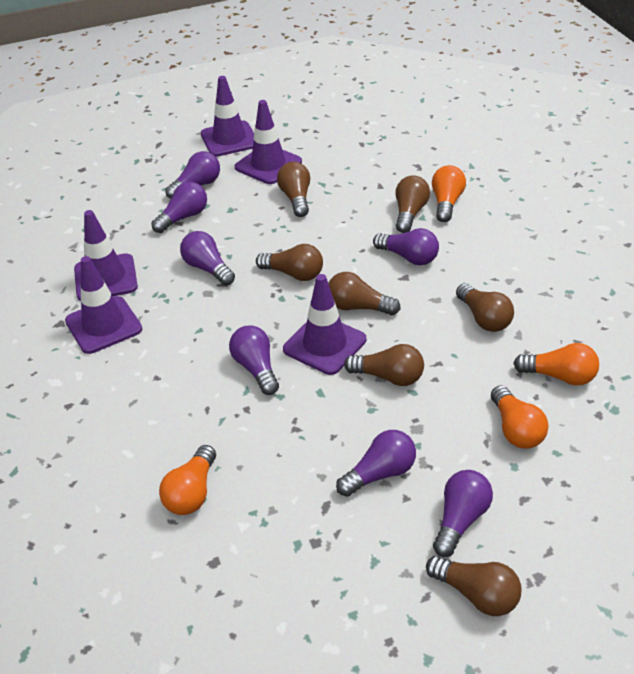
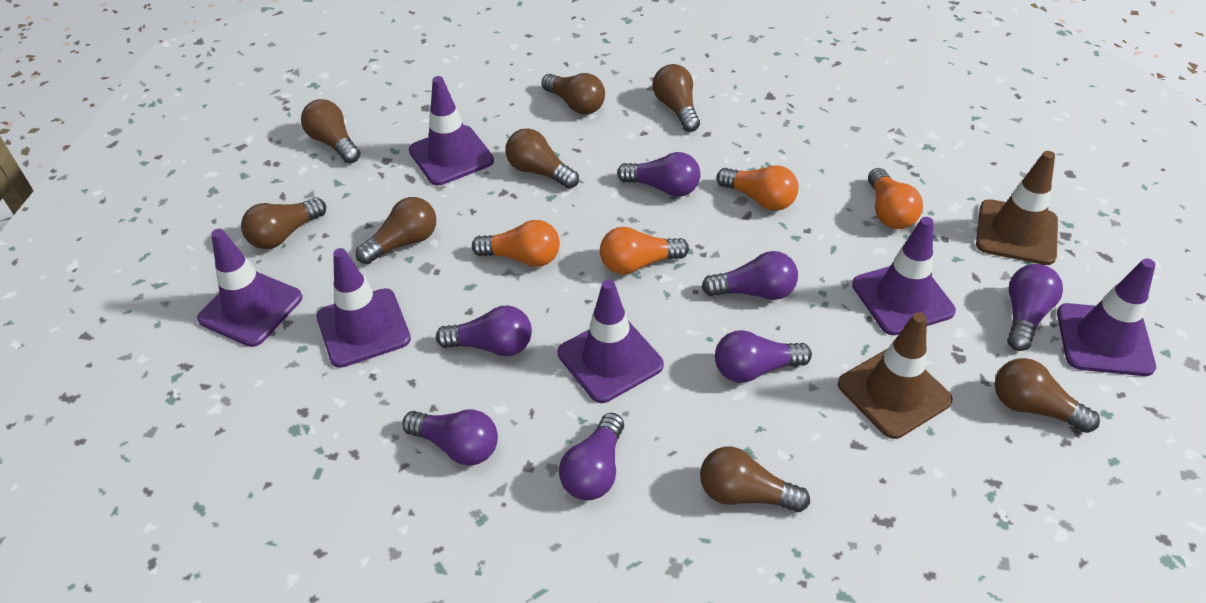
brown light bulb: [256,244,323,281] [277,162,310,217] [328,272,401,315] [344,344,424,386] [396,175,430,233] [426,555,521,616] [456,283,514,332] = 7 -> [241,198,326,249] [301,99,360,163] [356,197,436,264] [506,128,579,189] [541,73,605,115] [653,64,700,132] [700,447,810,512] [995,358,1100,433] = 8
brown traffic cone: none = 0 -> [838,312,953,439] [976,151,1058,265] = 2
purple traffic cone: [65,256,142,354] [74,210,138,301] [201,76,254,157] [235,100,302,184] [283,274,366,375] = 5 -> [197,229,302,347] [317,248,411,368] [409,76,494,186] [558,279,664,403] [852,217,956,335] [1057,258,1156,376] = 6

